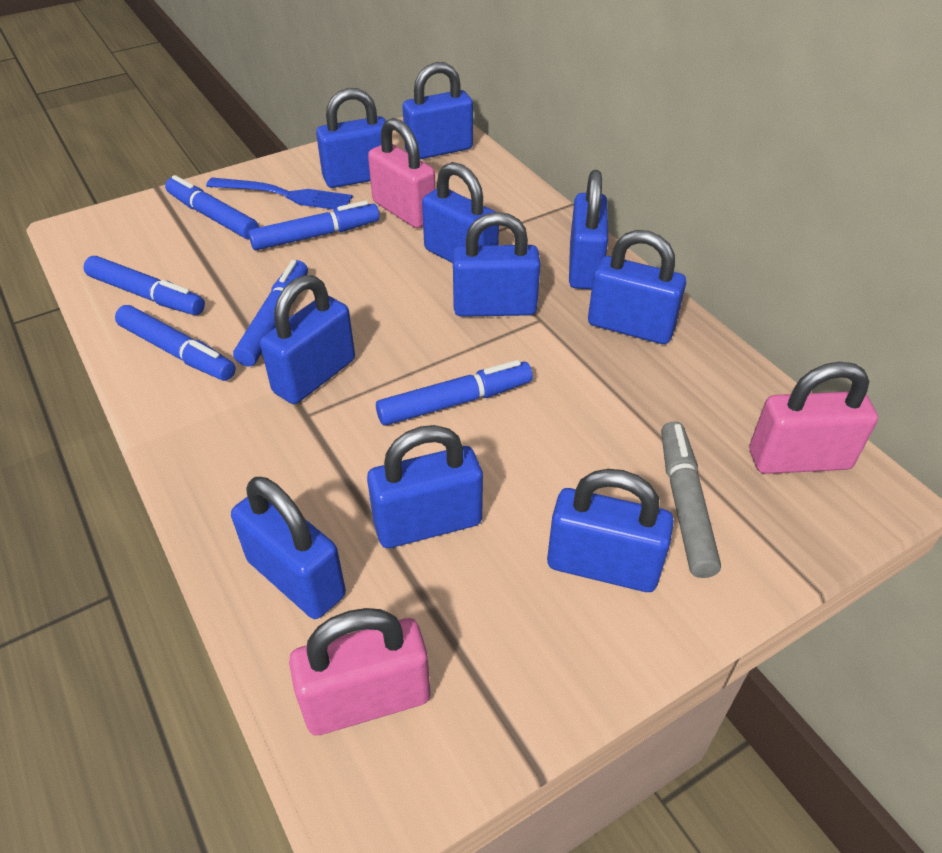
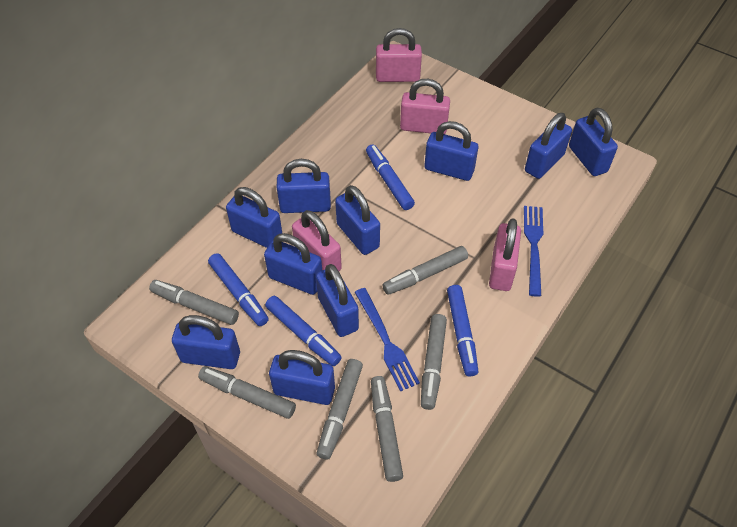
blue fork: [206,178,353,210] = 1 -> [355,288,420,392] [524,206,543,297] = 2
blue marker: [83,256,205,315] [115,305,236,381] [165,175,259,239] [233,260,308,366] [248,200,380,250] [376,360,533,426] = 6 -> [208,253,269,326] [265,296,342,366] [366,144,415,210] [447,285,479,376] = 4
grey marker: [661,421,721,578] = 1 -> [149,280,239,325] [198,366,296,419] [317,359,363,460] [371,376,403,482] [382,246,468,295] [421,314,447,410] = 6
pink padlock: [289,608,430,735] [368,118,436,228] [750,362,878,474] = 3 -> [292,210,342,271] [376,28,422,82] [400,79,450,134] [489,218,521,291] = 4

